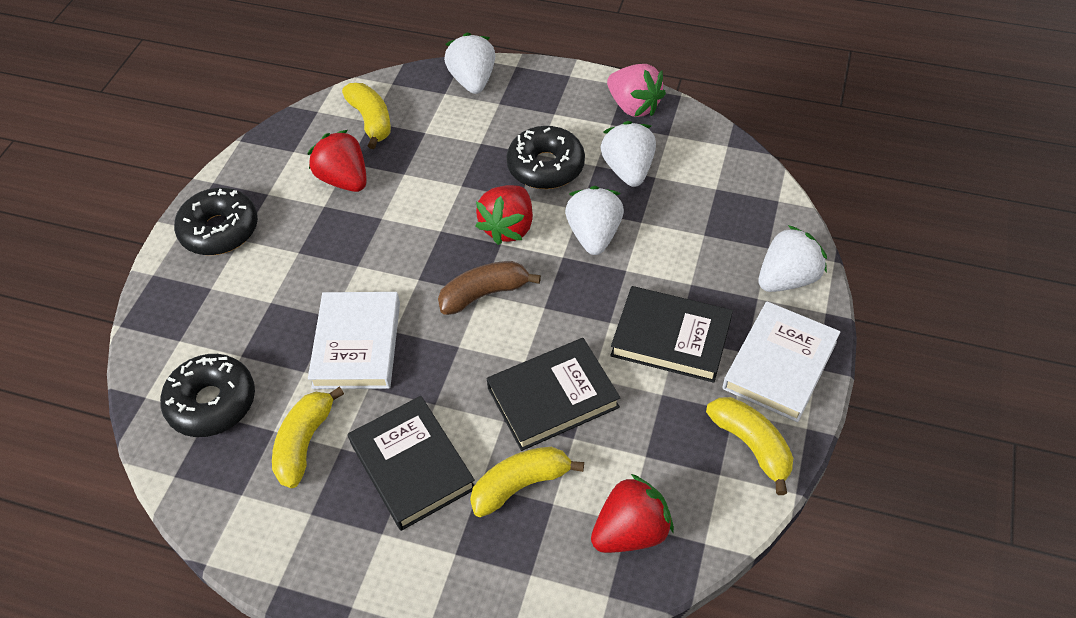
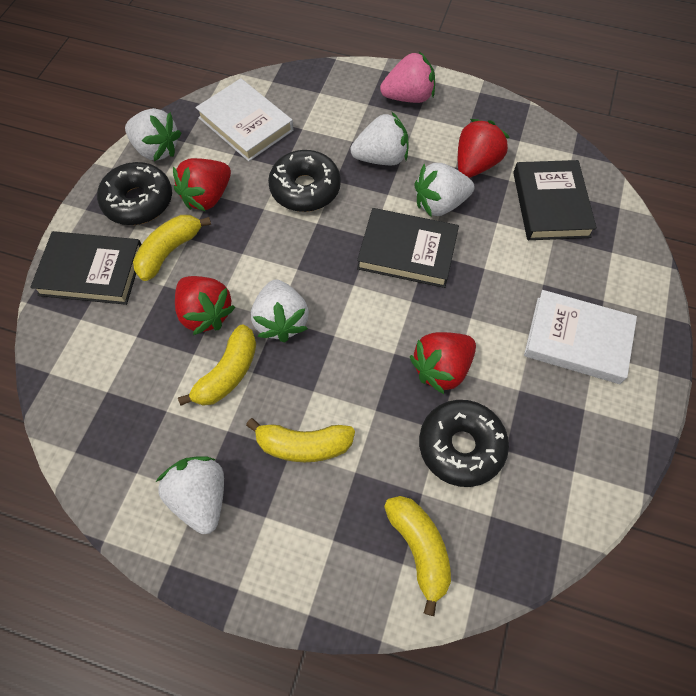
brown banana: [438,261,541,315] = 1 -> none = 0
red strawberry: [307,130,367,192] [476,185,533,245] [591,474,674,553] = 3 -> [173,158,231,212] [175,276,235,335] [410,332,476,394] [458,119,510,178] = 4
white strawberry: [444,33,495,94] [565,186,624,255] [601,121,656,187] [758,225,827,292] = 4 -> [125,108,181,161] [156,456,224,534] [251,280,309,343] [350,112,409,165] [414,163,474,216] = 5

